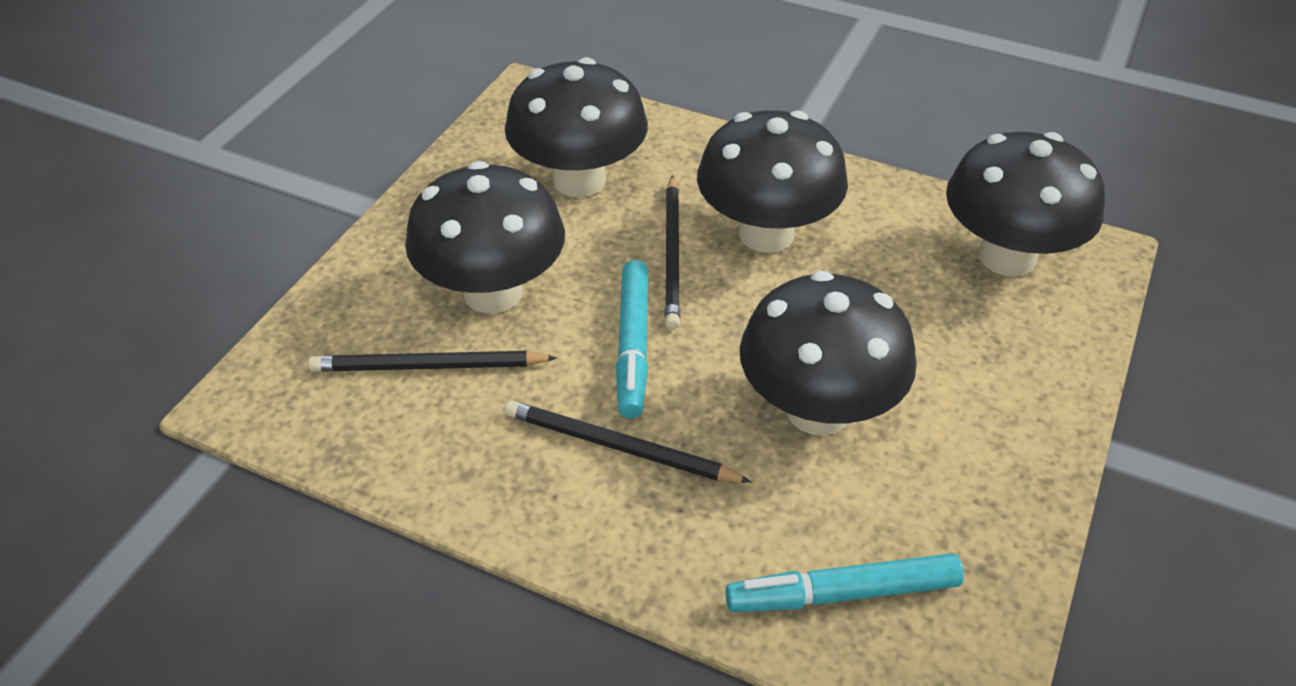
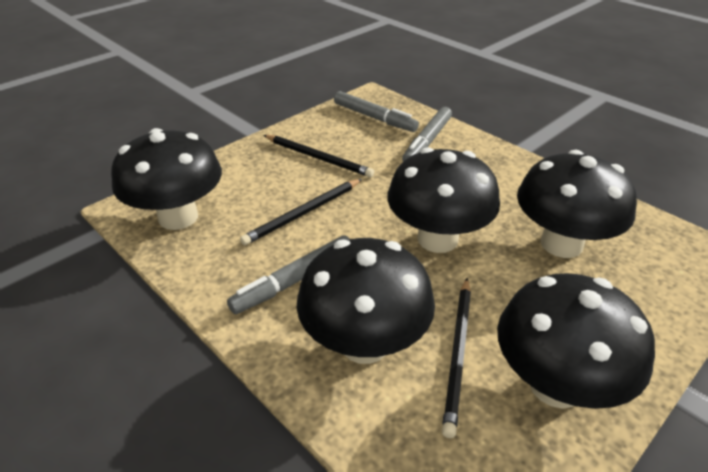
grey marker: none = 0 -> [227,235,350,314] [334,91,419,132] [402,107,452,162] = 3
turquoise marker: [616,260,648,419] [725,553,964,612] = 2 -> none = 0

